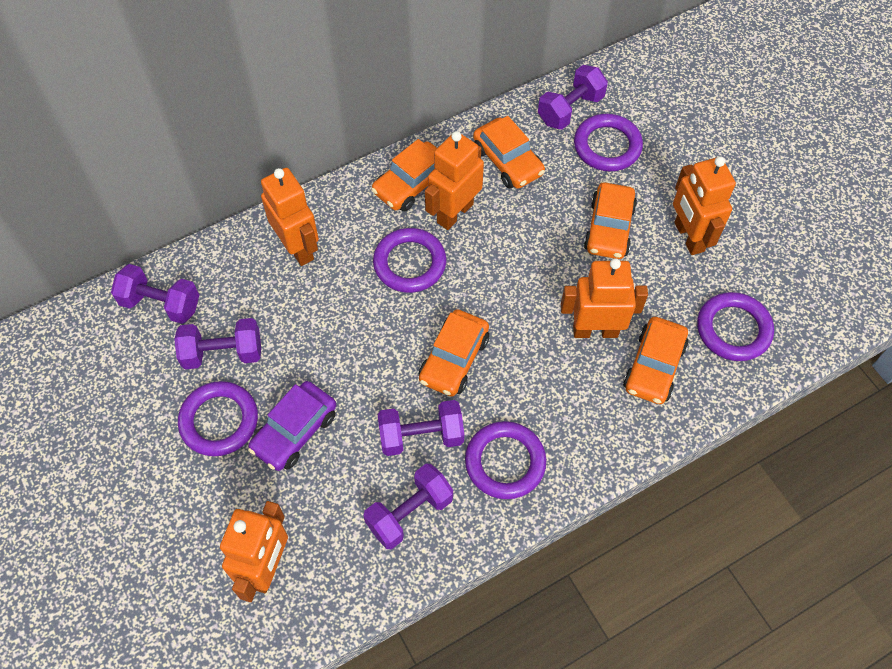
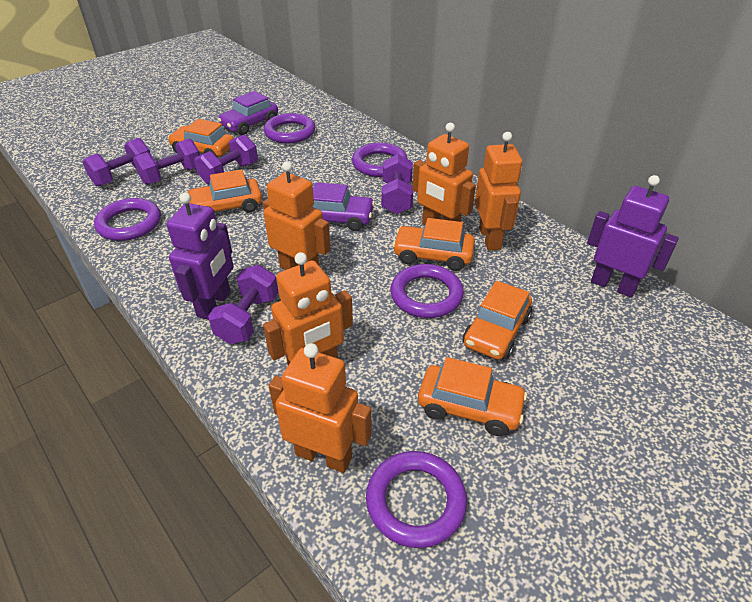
purple car: [248,381,336,471] = 1 -> [217,91,278,135] [312,182,375,231] = 2
purple robot: none = 0 -> [167,193,233,320] [587,175,679,297] = 2

